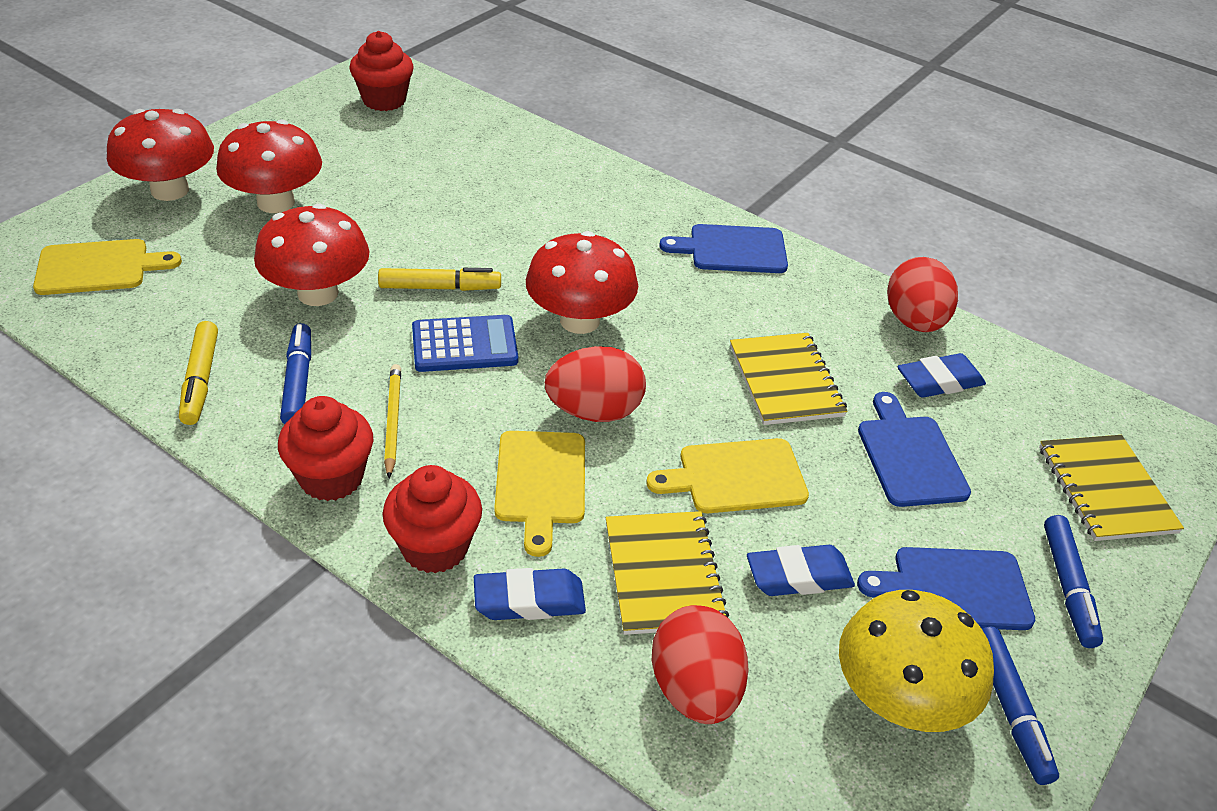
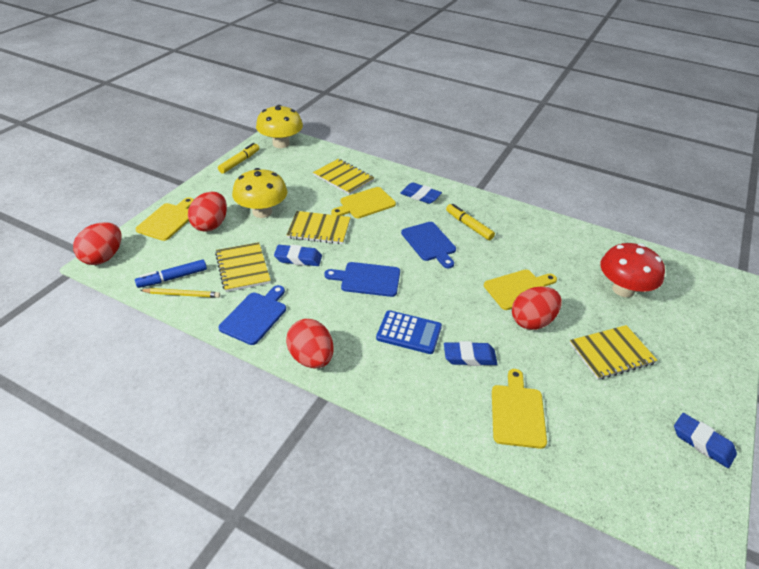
blue eraser: [474,568,586,620] [747,545,855,596] [897,353,986,398] = 3 -> [274,245,322,266] [400,182,442,204] [444,341,497,366] [674,413,737,468] = 4
blue marker: [280,323,311,424] [982,627,1059,785] [1044,515,1103,648] = 3 -> [135,259,207,288] = 1
red cupcake: [278,396,373,501] [349,31,414,111] [382,465,482,574] = 3 -> none = 0
red egg: [545,346,646,422] [652,605,749,724] [887,257,958,332] = 3 -> [73,222,122,265] [188,191,227,232] [286,319,334,368] [512,287,562,330] = 4
red mushroom: [107,109,214,201] [216,119,322,213] [254,204,370,306] [526,231,638,334] = 4 -> [600,243,665,297] = 1
yellow cutting board: [33,239,182,295] [494,431,585,557] [647,438,809,513] = 3 -> [135,197,194,241] [331,187,396,218] [484,270,557,310] [492,369,547,449] = 4
yellow mushroom: [839,590,994,732] = 1 -> [232,168,288,218] [256,105,303,148] = 2
yellow notebook: [606,511,729,635] [730,333,848,425] [1039,435,1184,541] = 3 -> [215,242,271,292] [287,211,351,244] [313,159,374,195] [570,325,657,380] = 4

